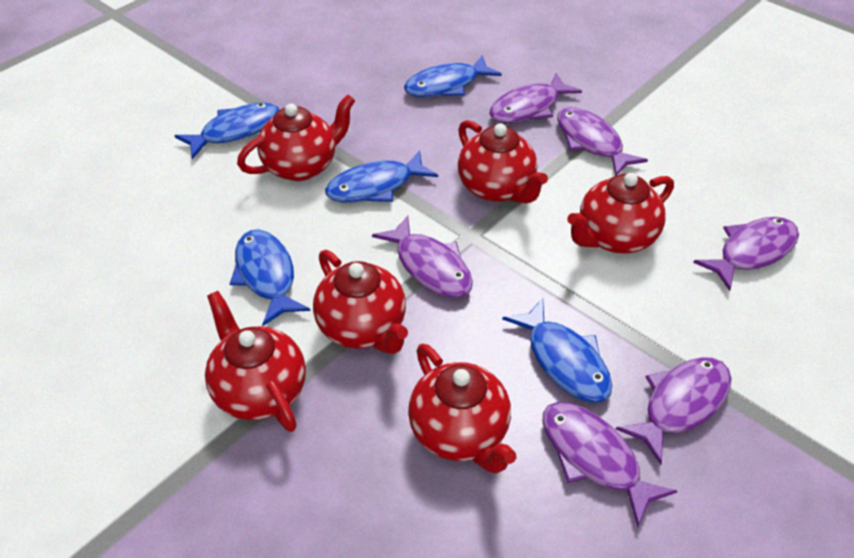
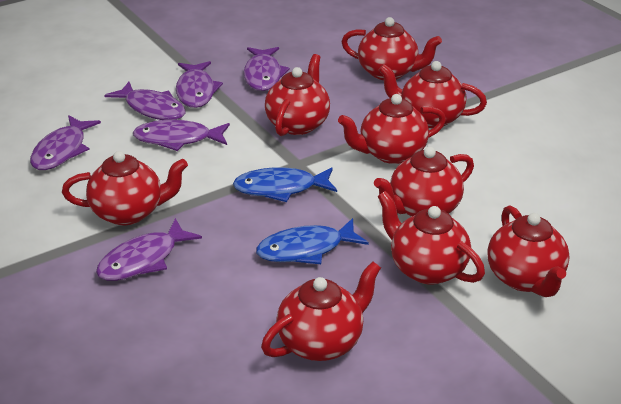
blue fish: [174,102,279,159] [230,229,310,326] [325,150,438,203] [404,55,502,97] [502,298,612,403] = 5 -> [233,167,337,202] [256,218,369,264] = 2
red teapot: [205,291,306,432] [237,95,355,181] [313,250,408,354] [408,344,516,474] [458,120,548,203] [567,173,674,254] = 6 -> [62,151,188,225] [261,262,381,361] [265,54,330,136] [338,94,446,164] [341,17,442,80] [374,147,474,217] [378,191,485,285] [379,61,487,128] [488,205,570,297] = 9

